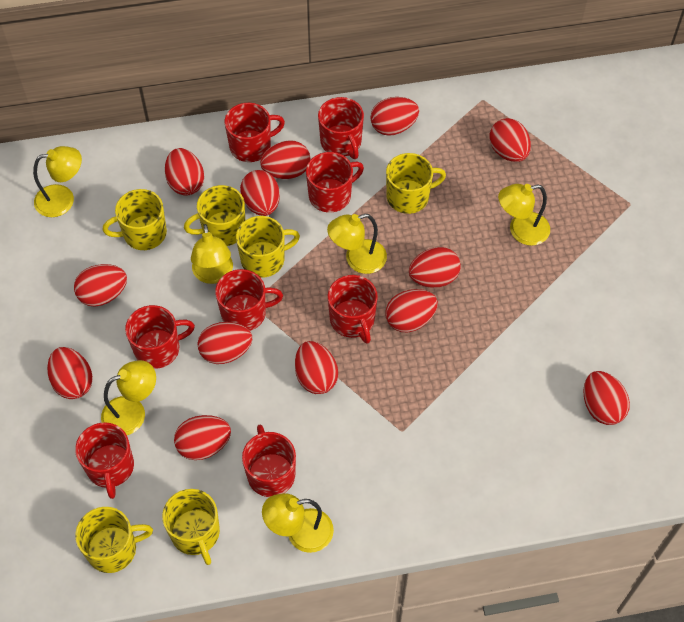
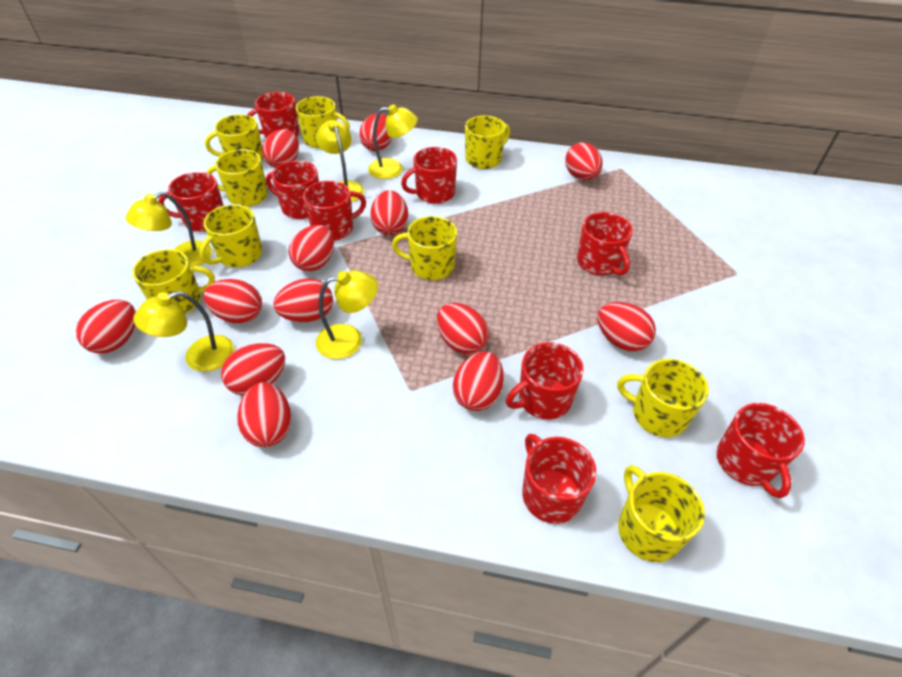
red mug: [75,422,134,499] [125,305,195,369] [215,269,283,331] [225,103,285,162] [242,425,296,497] [306,152,364,213] [318,97,364,159] [328,275,378,344] = 8 -> [158,172,224,232] [247,92,300,138] [266,160,319,219] [303,180,366,241] [401,147,457,204] [506,342,584,420] [522,434,596,524] [577,212,633,275] [716,403,805,498] = 9
yellow lamp: [33,146,82,217] [101,360,156,435] [191,224,233,284] [262,493,334,553] [327,214,387,274] [498,184,550,246] = 6 -> [125,192,212,266] [133,291,234,372] [316,120,364,202] [316,270,378,359] [368,104,418,179] = 5
yellow mug: [75,507,153,573] [103,189,167,250] [162,489,220,565] [184,185,245,246] [236,216,300,278] [386,153,446,214] = 6 -> [132,249,215,314] [199,204,262,268] [205,114,263,160] [206,149,268,207] [296,96,350,148] [392,216,457,280] [465,115,510,169] [617,359,709,437] [618,465,705,562] = 9

